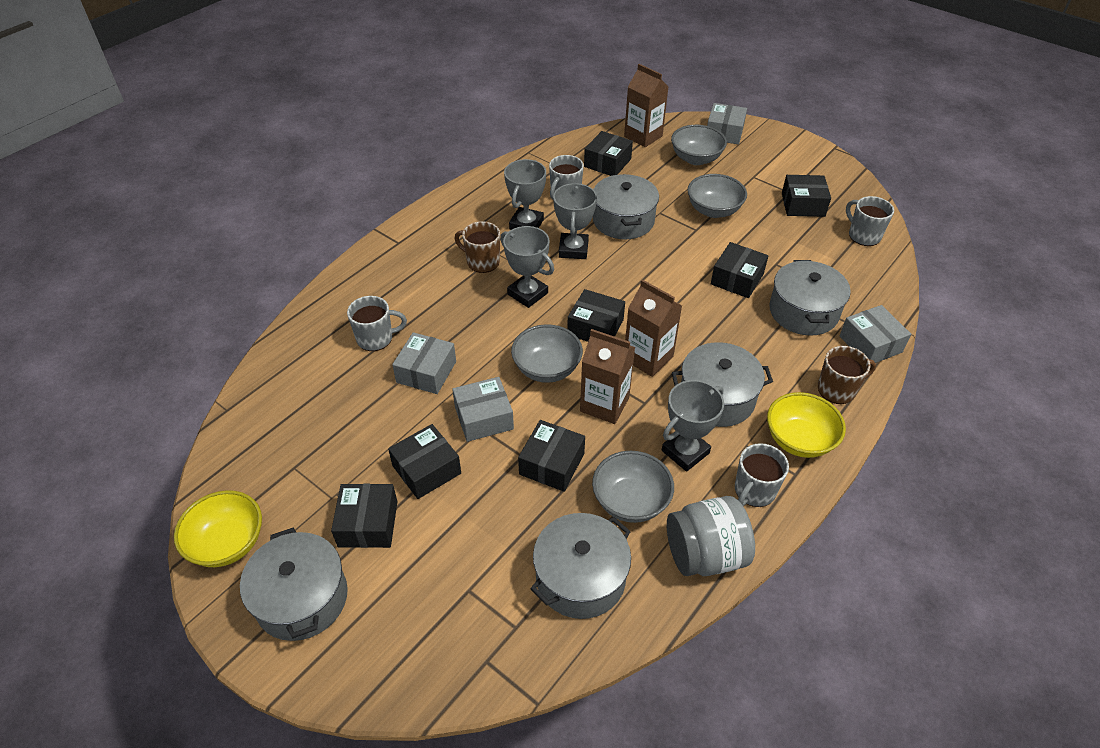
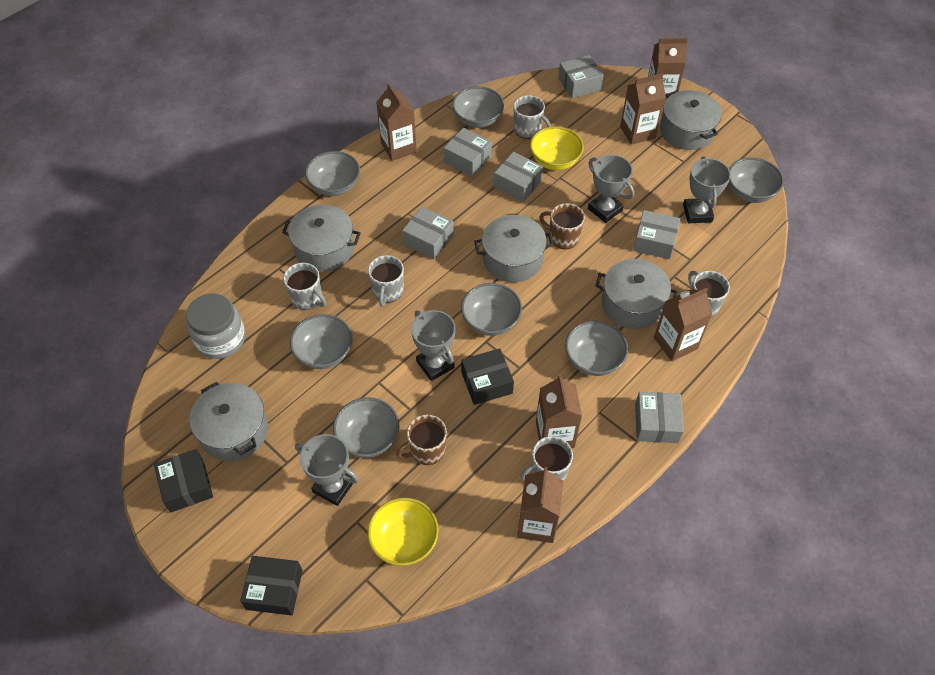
black box: [331,484,398,548] [388,424,461,499] [518,420,585,492] [567,289,625,342] [584,131,633,176] [711,242,768,298] [782,175,831,217] = 7 -> [154,449,213,513] [240,556,303,615] [461,348,514,405] = 3
brown carton: [580,329,635,424] [624,64,669,147] [625,279,682,377] = 3 -> [376,83,417,161] [517,467,563,543] [536,374,582,448] [620,73,666,145] [648,38,688,103] [654,288,713,361] = 6
grey bowl: [511,324,583,383] [592,451,674,523] [671,125,727,165] [687,174,747,218] = 4 -> [290,314,352,369] [305,151,360,196] [333,397,399,458] [452,86,504,128] [461,283,522,336] [565,321,628,376] [729,157,784,203] = 7
grey box: [392,332,456,394] [452,377,514,442] [707,103,747,145] [839,305,911,363] = 4 -> [402,207,454,259] [444,128,492,177] [494,152,543,202] [558,55,604,98] [633,210,680,259] [635,392,684,443] = 6
grey mug: [347,296,407,351] [549,155,584,200] [735,443,789,507] [846,196,894,246] = 4 -> [283,263,326,310] [368,255,404,307] [514,95,551,139] [520,436,573,482] [688,271,730,317] = 5

